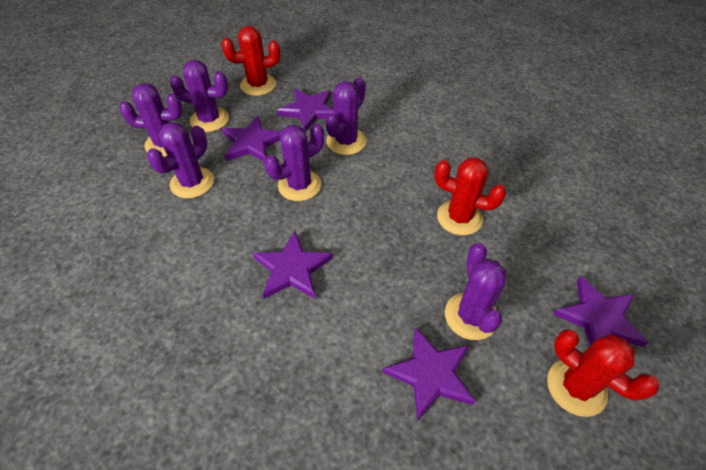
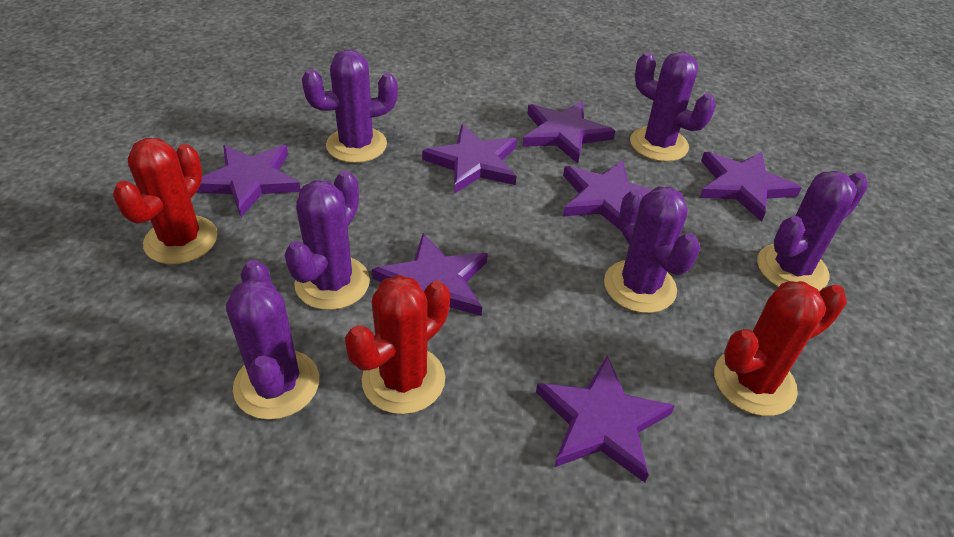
purple star: [222,116,281,162] [253,231,333,299] [277,88,334,132] [382,327,476,422] [553,276,648,347] = 5 -> [196,145,301,217] [372,233,488,316] [422,125,517,193] [522,101,615,164] [536,355,675,482] [563,160,652,231] [700,151,802,222] = 7

